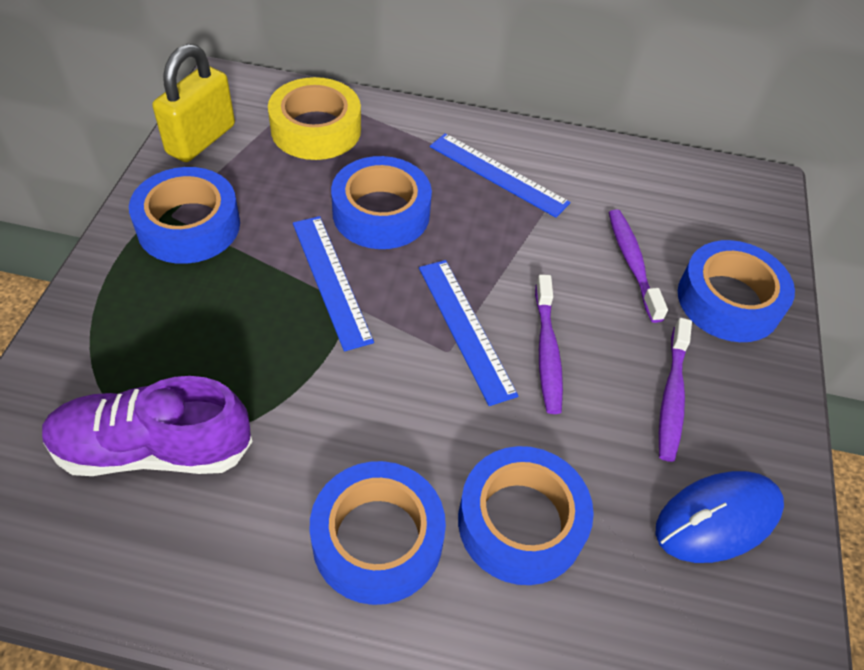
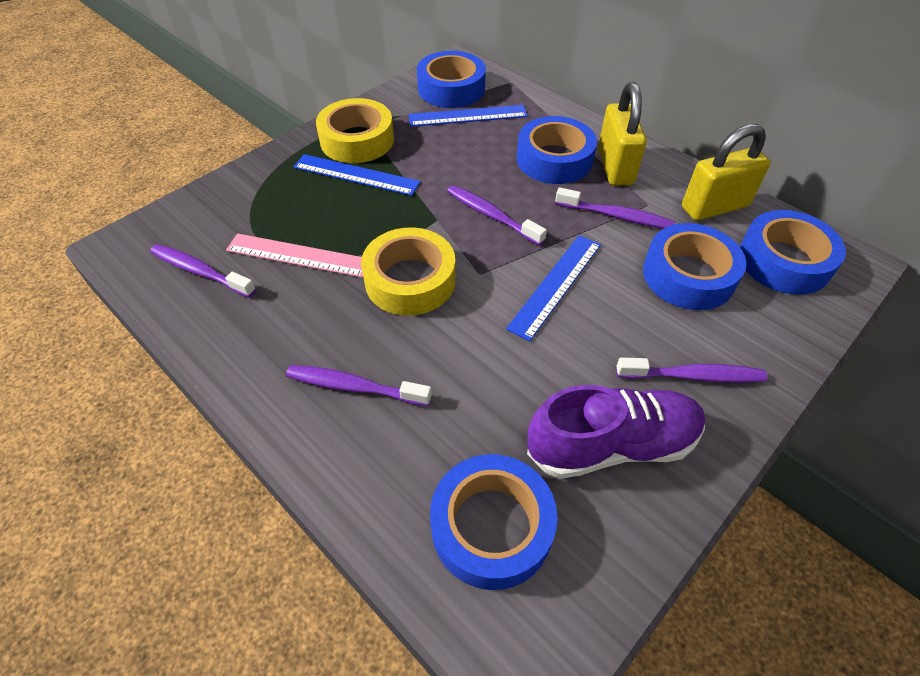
blue mouse: [656,471,784,563] = 1 -> none = 0
pink ruler: none = 0 -> [226,233,363,278] = 1
purple toothbrush: [535,274,563,414] [609,210,668,323] [659,318,692,462] = 3 -> [150,244,256,298] [286,365,432,406] [447,185,547,246] [555,187,675,229] [616,357,767,383] = 5
yellow padlock: [152,44,235,162] = 1 -> [598,82,647,186] [682,124,771,221] = 2
yellow tape: [268,77,361,160] = 1 -> [316,98,394,163] [361,227,456,316] = 2

